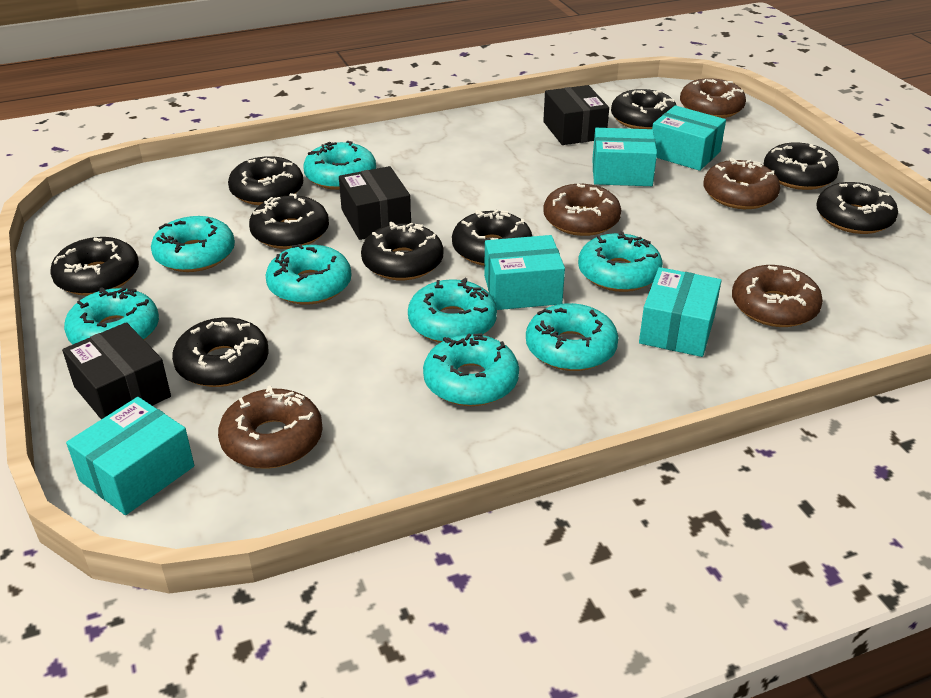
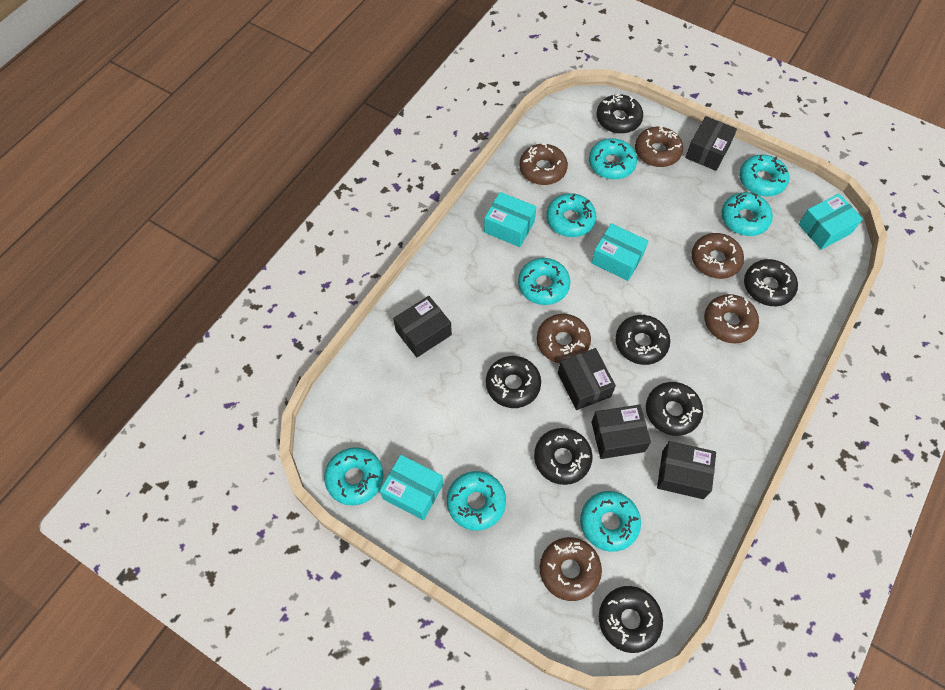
black box: [62,322,171,419] [339,166,411,240] [543,85,609,145] = 3 -> [393,296,452,357] [558,348,616,410] [592,405,651,459] [657,441,716,499] [685,116,737,171] = 5
black donut: [50,237,139,296] [172,317,269,387] [228,156,303,205] [249,193,329,249] [361,222,443,280] [452,210,532,266] [611,89,677,129] [764,143,839,190] [816,182,898,234] = 9 -> [486,356,541,408] [534,428,593,485] [596,94,643,134] [599,586,663,653] [615,315,670,365] [646,382,703,436] [744,259,798,306] = 7
brown donut: [218,386,323,469] [543,184,621,236] [680,78,746,118] [704,158,780,209] [732,265,823,327] = 5 -> [519,143,568,185] [537,314,591,363] [540,537,602,601] [635,125,683,167] [692,233,744,279] [704,294,759,343] = 6
turquoise box: [66,397,194,515] [484,235,565,310] [592,128,657,186] [639,267,722,357] [652,105,726,171] = 5 -> [380,455,443,520] [484,192,536,247] [592,223,648,281] [798,194,863,250] = 4

